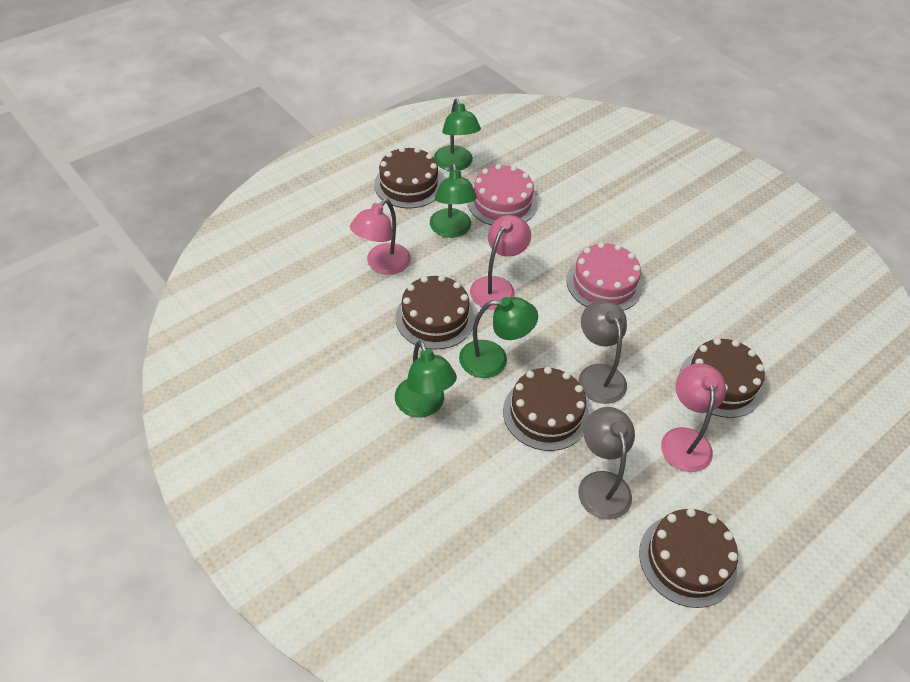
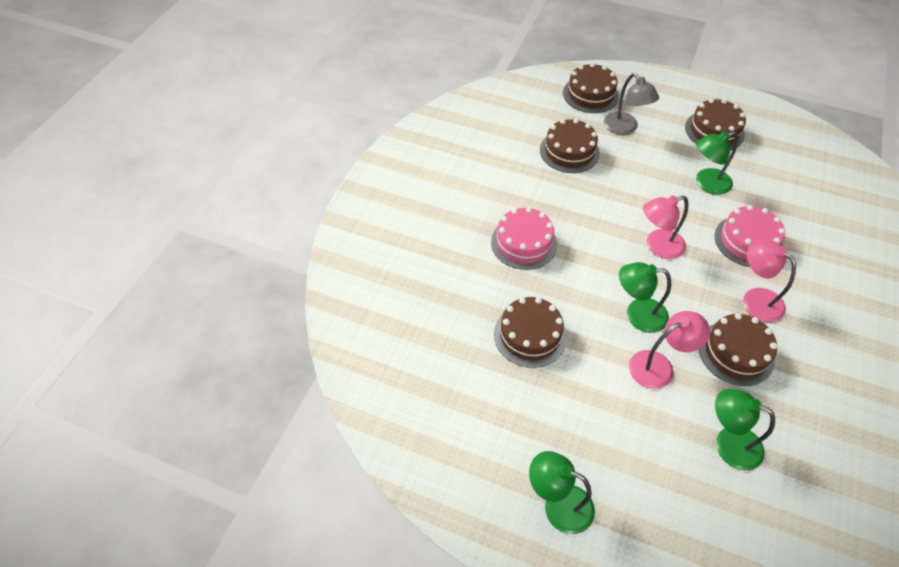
grey lamp: [578,407,635,520] [579,300,627,404] = 2 -> [604,73,659,135] = 1

